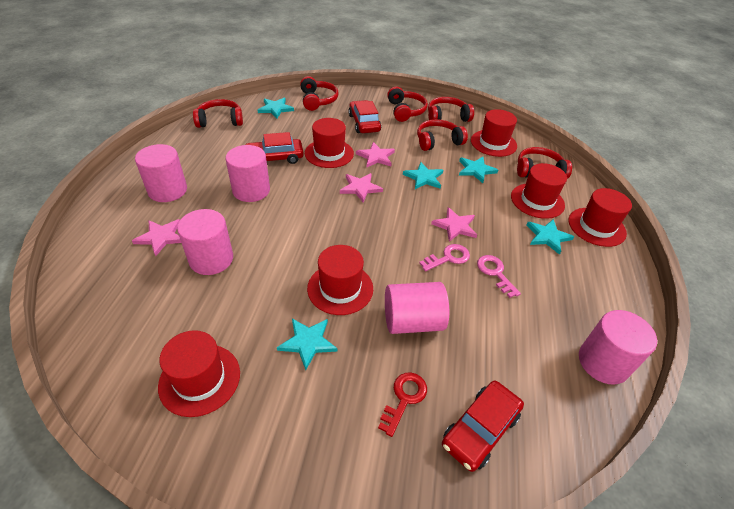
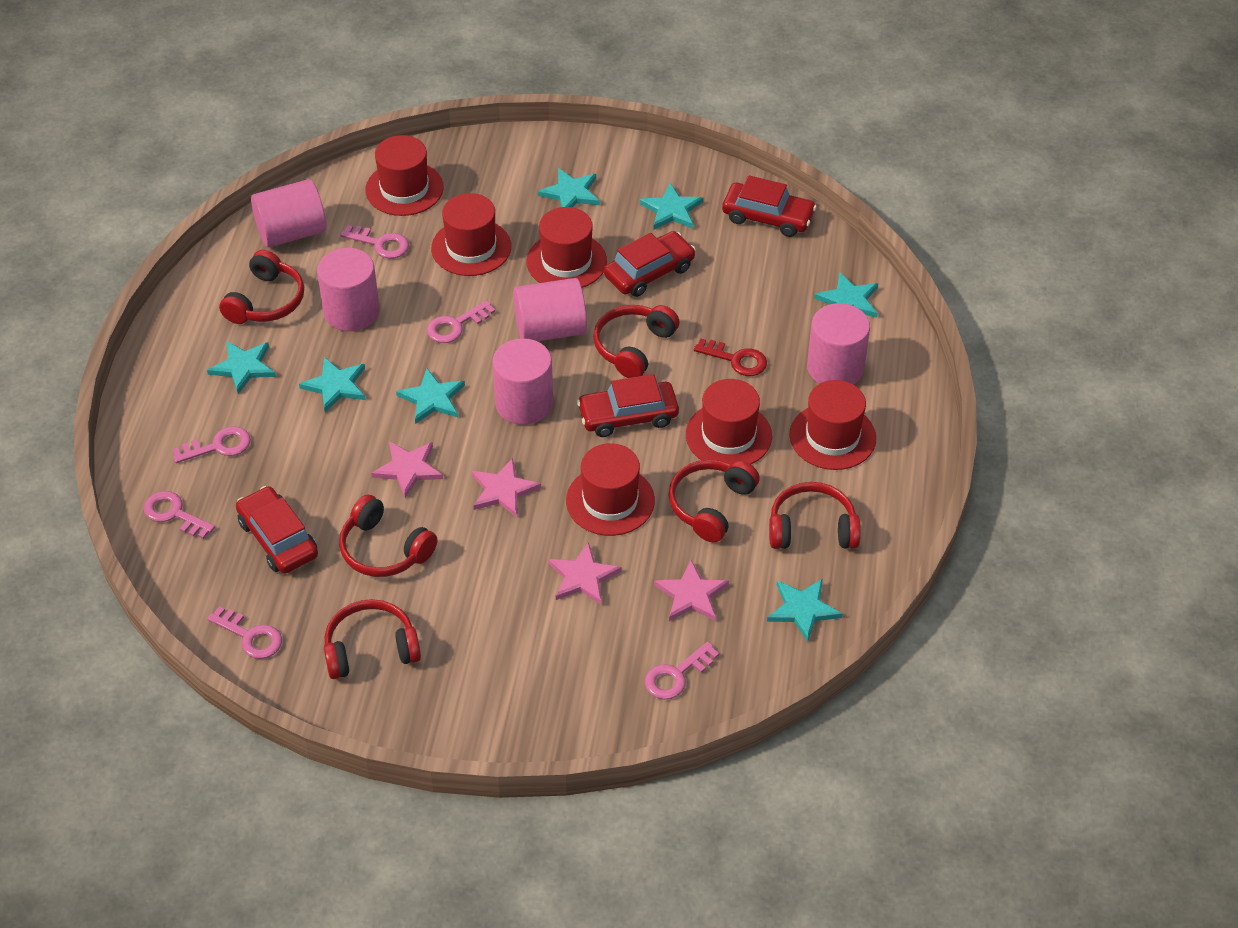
pink key: [419,244,470,272] [477,255,521,298] = 2 -> [143,491,215,539] [172,426,251,463] [207,606,282,659] [340,225,409,259] [427,300,495,343] [645,642,719,699] = 6
red car: [245,132,304,164] [348,100,381,133] [442,381,524,472] = 3 -> [236,486,318,574] [577,374,679,437] [604,231,696,297] [722,175,817,237] = 4
turquoise star: [258,98,294,118] [277,319,338,370] [403,162,443,189] [459,157,498,183] [526,219,574,255] = 5 -> [207,341,276,394] [299,357,366,412] [396,369,465,424] [538,168,600,207] [640,183,703,229] [767,579,843,642] [814,273,878,318] = 7

